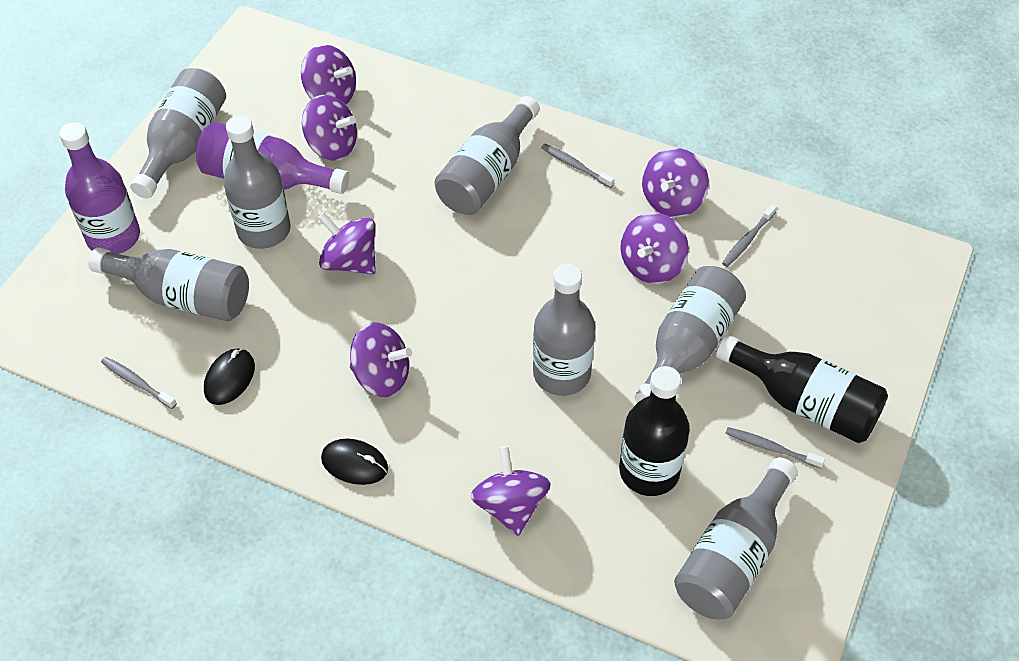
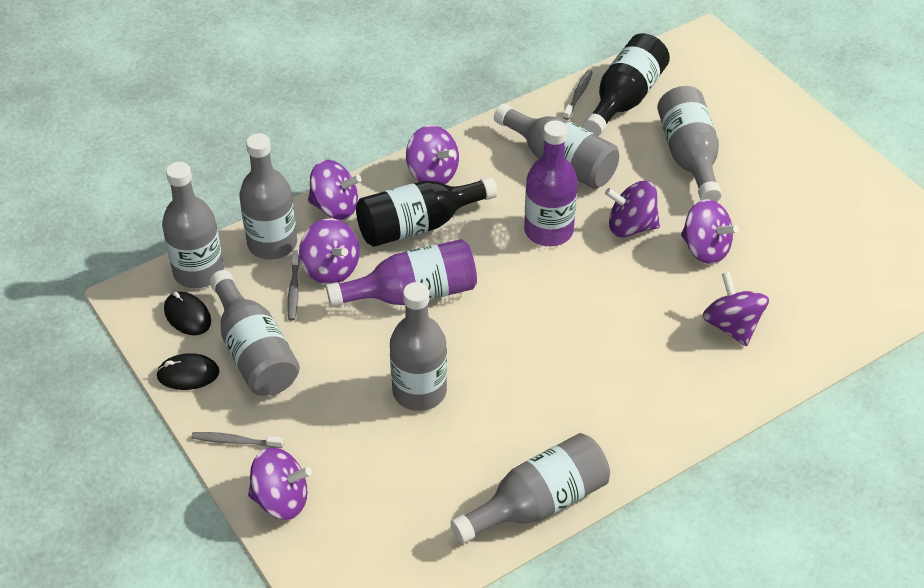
grey toothbrush: [101,357,177,409] [541,144,615,188] [722,204,777,267] [725,427,825,469] = 4 -> [191,432,283,448] [287,250,300,321] [563,70,593,120] = 3

